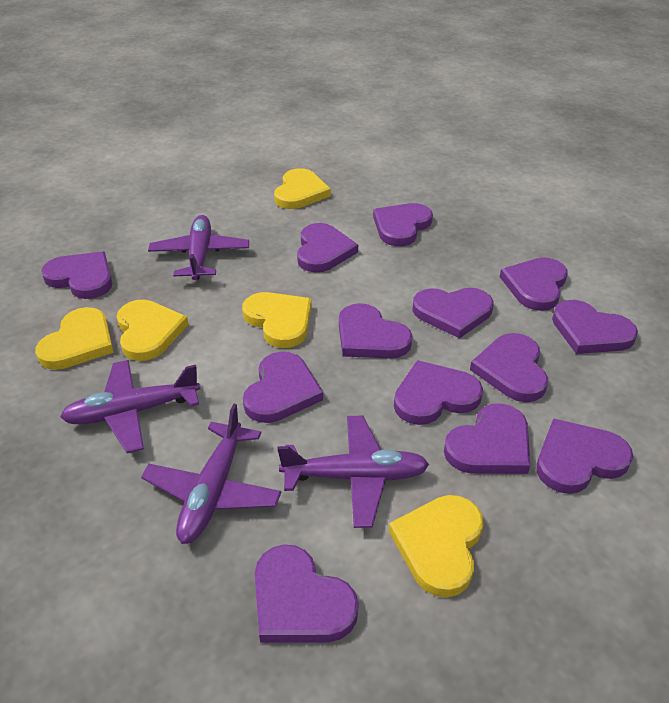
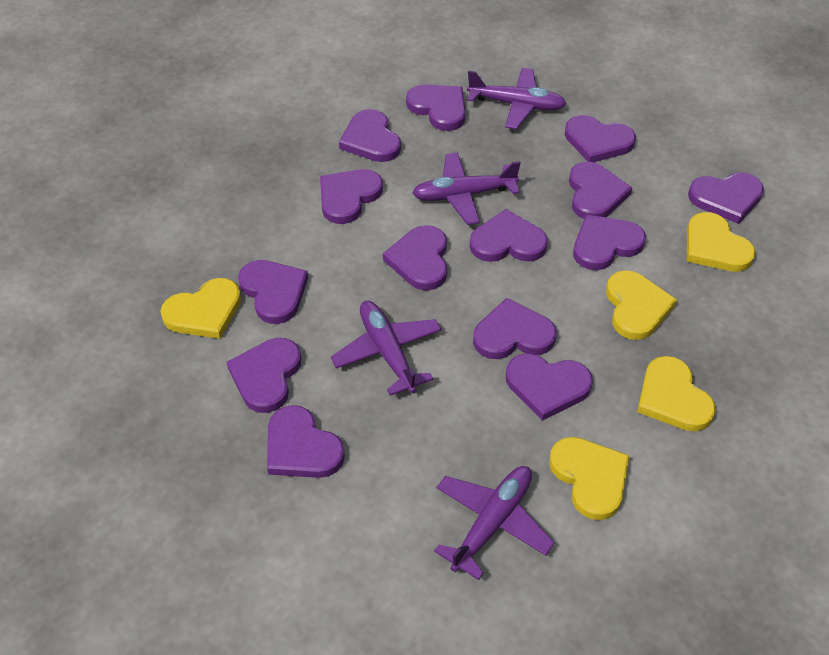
purple heart: [41,252,112,299] [243,352,323,423] [255,545,359,643] [297,223,358,272] [339,303,413,359] [373,203,433,246] [394,360,483,425] [412,288,494,338] [444,403,530,474] [470,333,548,402] [500,257,568,311] [537,418,633,494] [552,300,638,354] = 13 -> [227,338,301,413] [238,260,308,324] [267,405,345,478] [320,169,383,224] [339,109,401,162] [383,225,447,290] [406,85,466,131] [469,209,548,262] [473,298,557,359] [506,354,593,420] [565,115,636,162] [569,162,632,219] [573,215,646,270] [688,172,764,224] = 14

